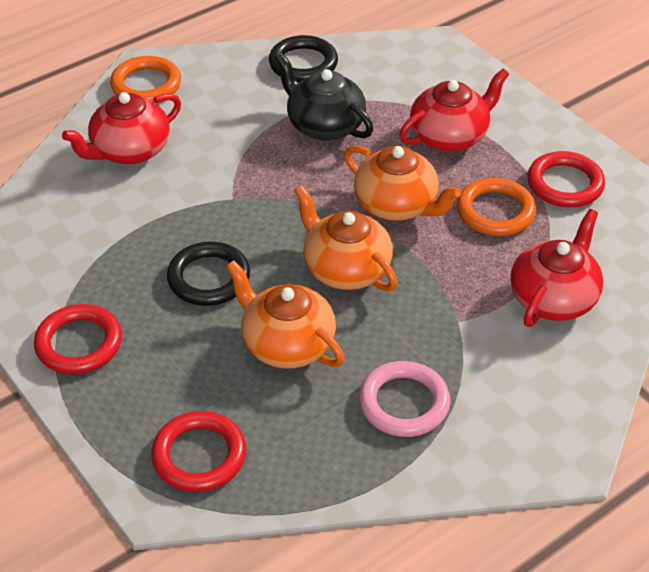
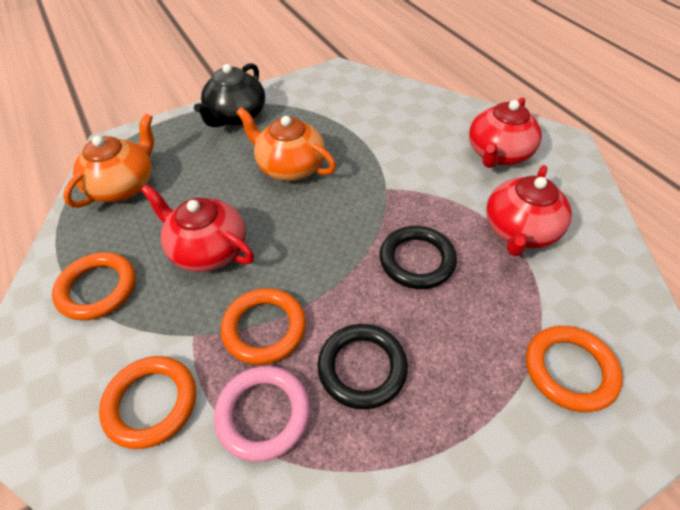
orange ring: [110,56,181,103] [457,177,536,236] = 2 -> [52,252,136,320] [99,356,196,449] [221,288,306,365] [526,326,623,412] = 4
orange teapot: [226,260,345,369] [295,186,397,292] [344,145,461,221] = 3 -> [63,113,154,208] [236,107,336,181] = 2
red ring: [34,304,122,374] [151,411,246,492] [527,151,605,208] = 3 -> none = 0

